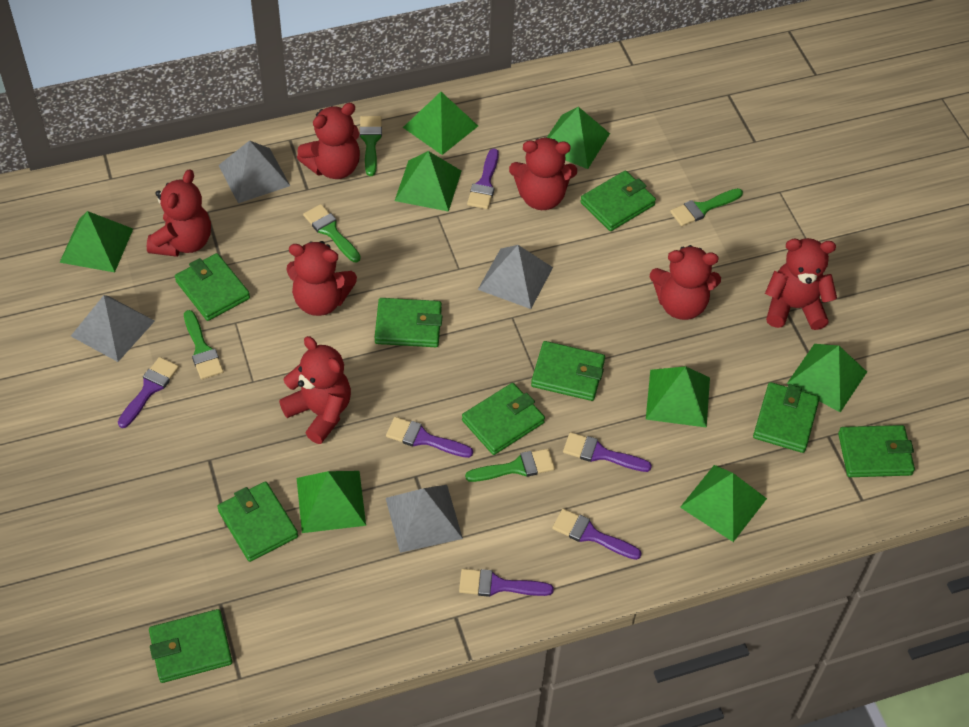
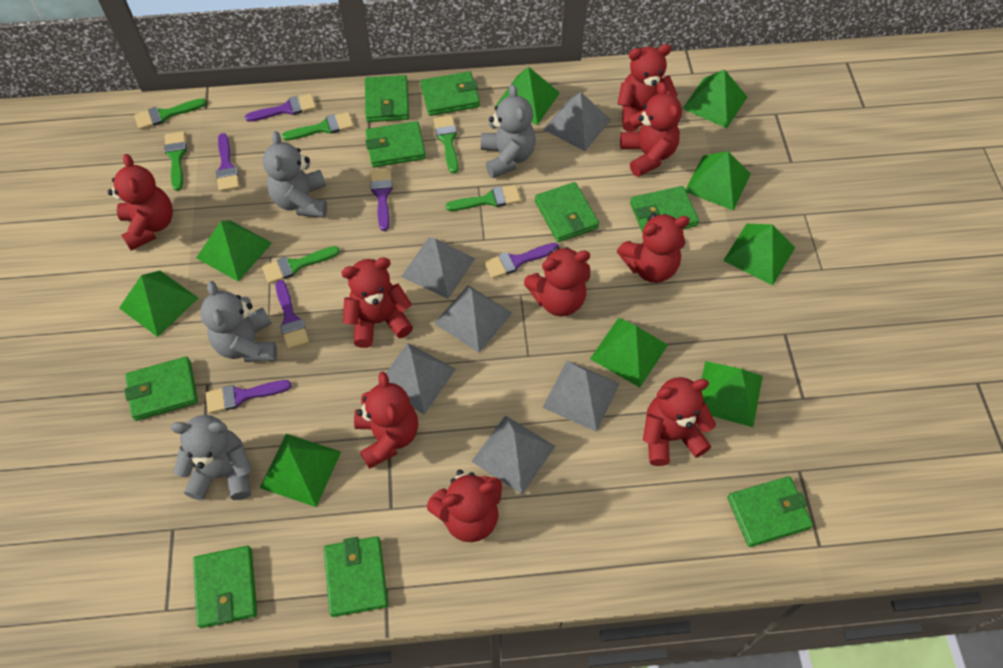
green brush: [184,310,223,379] [303,204,361,262] [360,116,382,176] [465,449,555,482] [670,188,743,226] = 5 -> [134,98,206,130] [164,132,187,191] [262,246,340,284] [282,112,354,140] [434,115,458,173] [446,185,521,211] = 6
green pyramid: [59,211,133,272] [297,471,366,533] [395,151,461,212] [403,92,478,155] [547,107,610,169] [646,366,710,428] [680,465,767,542] [787,344,867,412] = 8 -> [119,271,198,337] [196,220,272,282] [260,434,341,507] [496,67,560,125] [590,318,668,387] [682,70,747,128] [685,151,751,210] [701,361,763,427] [723,224,795,285] = 9
grey pyramid: [71,295,155,362] [218,140,290,203] [386,485,463,553] [478,245,553,309] = 4 -> [377,343,456,415] [401,237,475,299] [434,285,512,353] [471,415,556,494] [542,361,620,432] [543,92,611,151] = 6
grey teddy bear: none = 0 -> [171,415,252,500] [200,281,277,362] [263,131,327,218] [481,84,536,178] = 4
red teddy bear: [147,169,211,257] [279,336,351,444] [287,241,357,316] [297,103,360,179] [509,137,577,210] [650,245,721,320] [765,238,837,330] = 7 -> [108,154,173,250] [341,257,413,348] [354,372,418,469] [427,470,502,542] [524,246,590,317] [617,44,678,132] [617,213,690,283] [620,82,682,177] [643,377,716,466] = 9

